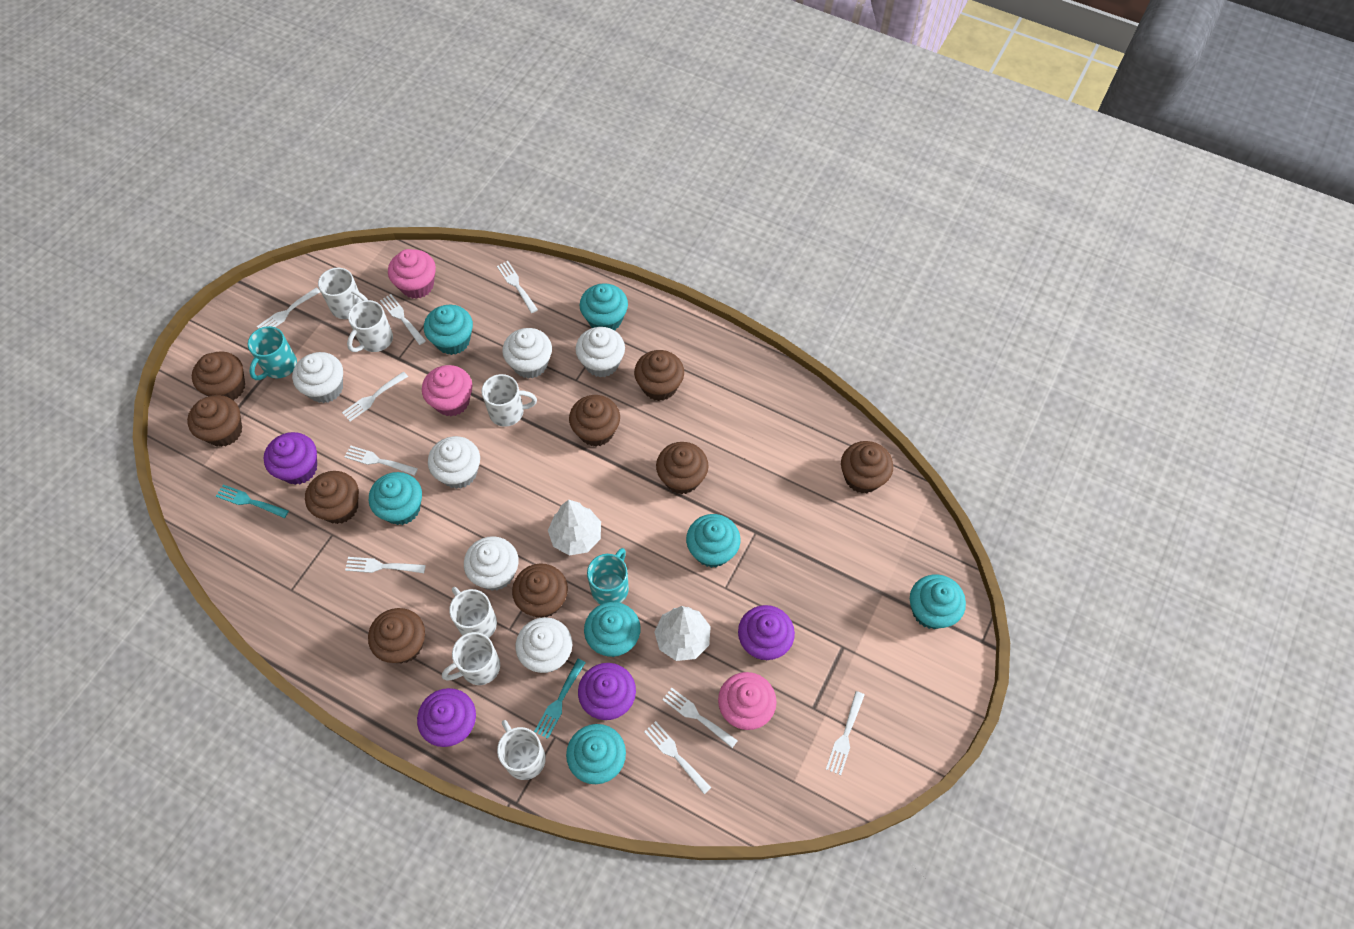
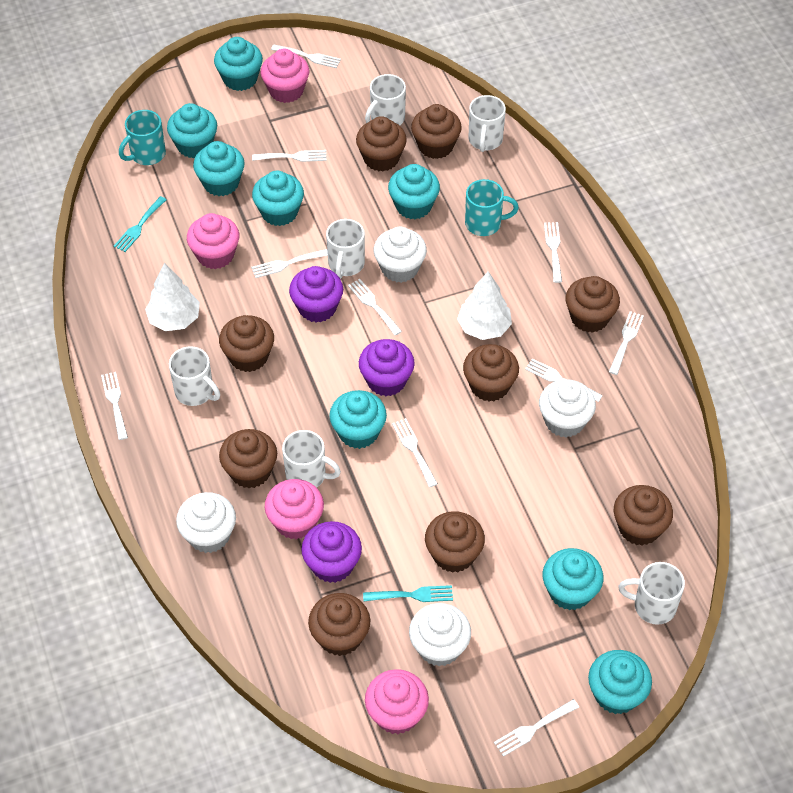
pink cupcake: [388,249,436,299] [422,365,473,416] [718,672,777,730] = 3 -> [187,213,239,269] [261,49,309,103] [264,479,324,539] [365,669,429,734] = 4
purple cupcake: [264,432,317,485] [417,688,476,747] [578,663,636,720] [738,605,795,660] = 4 -> [289,266,343,323] [301,521,362,583] [359,339,415,396] = 3
turquoise cupcake: [369,472,422,525] [424,305,473,355] [566,724,626,784] [580,283,628,330] [584,602,640,657] [686,514,740,568] [910,574,966,629] = 7 -> [167,103,217,158] [193,141,245,196] [214,37,263,91] [252,171,304,226] [329,390,387,449] [388,164,440,219] [543,548,604,610] [588,650,652,714] = 8
white cupcake: [292,352,343,403] [428,436,480,489] [464,536,519,591] [502,328,552,379] [516,617,572,673] [575,327,625,377] = 6 -> [176,492,236,553] [374,227,427,283] [409,603,471,666] [539,379,596,437] = 4
white fork: [257,287,320,328] [342,371,408,421] [345,445,418,476] [345,557,426,573] [380,294,426,345] [497,261,538,313] [644,721,711,794] [662,688,738,748] [826,691,865,775] = 9 -> [101,372,128,440] [251,249,328,278] [252,150,327,162] [271,44,341,68] [348,279,402,335] [392,418,438,487] [494,699,579,757] [525,358,603,402] [544,222,562,283] [609,311,644,375] = 10

